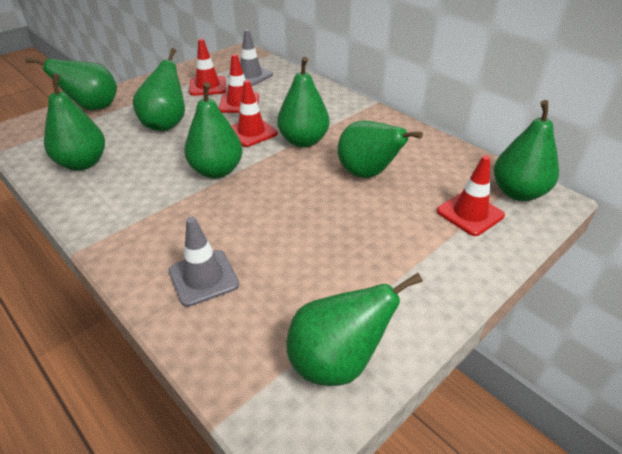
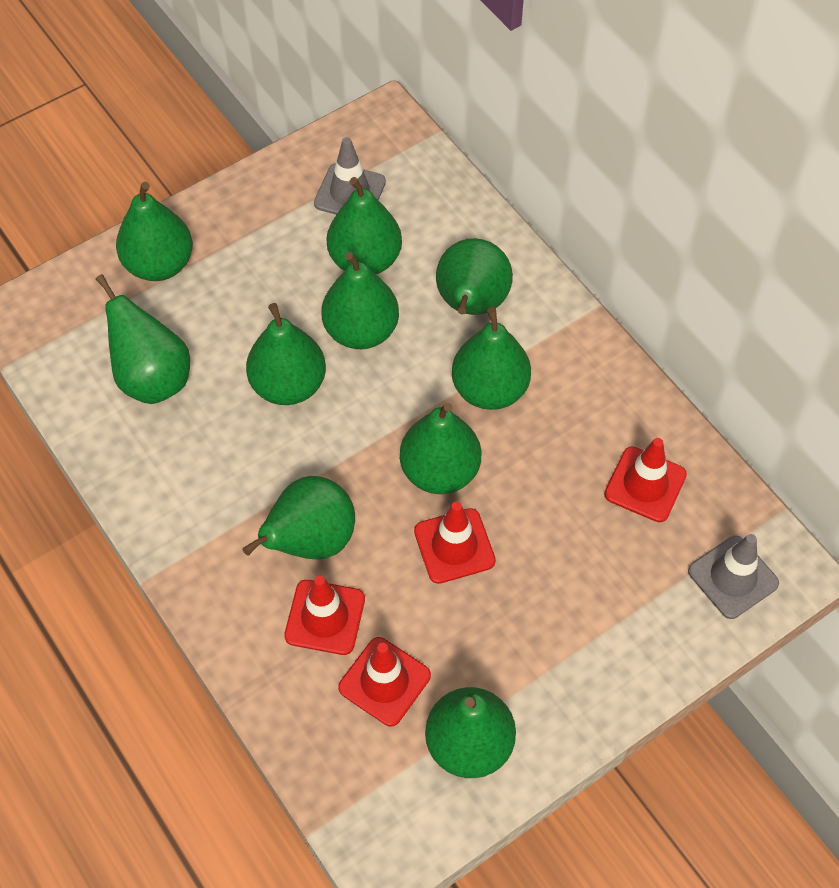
green pear: [25,57,117,110] [44,73,105,171] [133,48,185,131] [184,82,243,179] [277,57,330,147] [287,273,423,386] [337,121,423,178] [494,100,559,201] = 8 -> [96,274,190,404] [116,182,193,281] [243,476,355,560] [246,303,326,405] [322,252,399,349] [327,177,402,274] [400,403,481,494] [425,687,516,778] [436,238,513,315] [452,307,531,410] = 10

